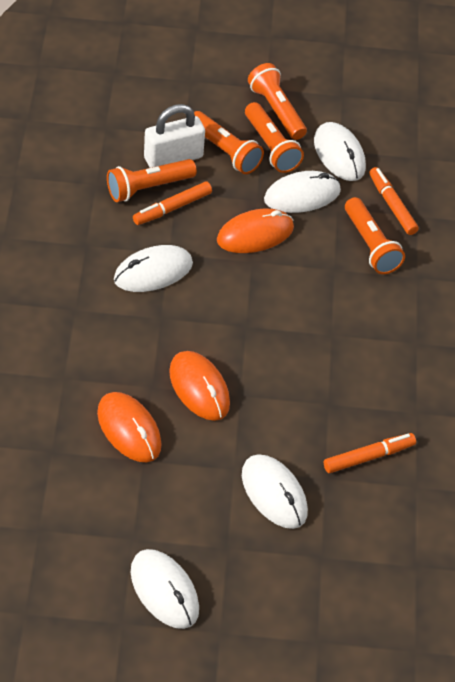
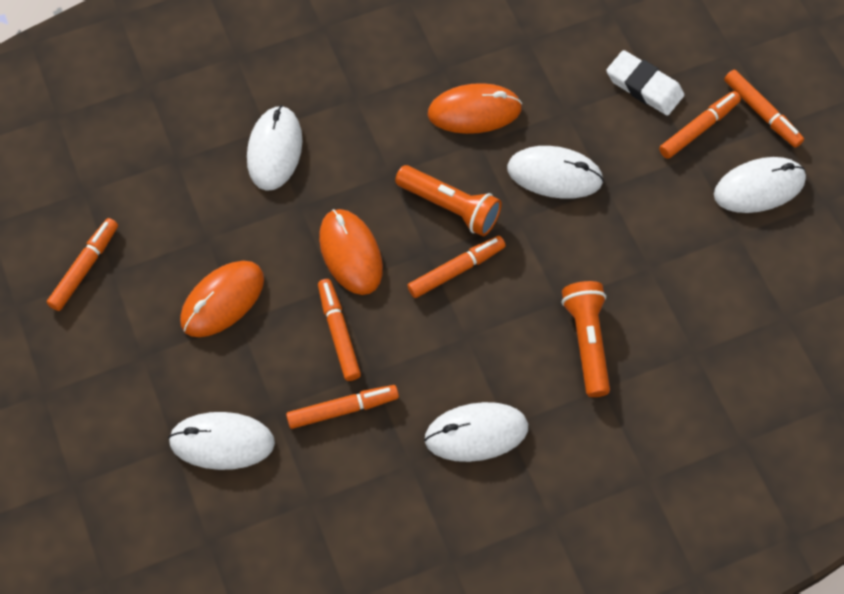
orange flashlight: [107,159,197,202] [194,111,264,174] [245,102,304,173] [248,63,307,140] [345,197,405,274] = 5 -> [395,165,502,236] [562,281,610,397] = 2
orange marker: [133,181,212,225] [324,433,416,473] [369,167,419,235] = 3 -> [47,218,118,311] [286,385,399,429] [318,279,361,381] [407,236,506,298] [659,91,741,159] [724,70,804,148] = 6
white eraser: none = 0 -> [606,50,684,116] = 1
white padlock: [144,104,205,168] = 1 -> none = 0

